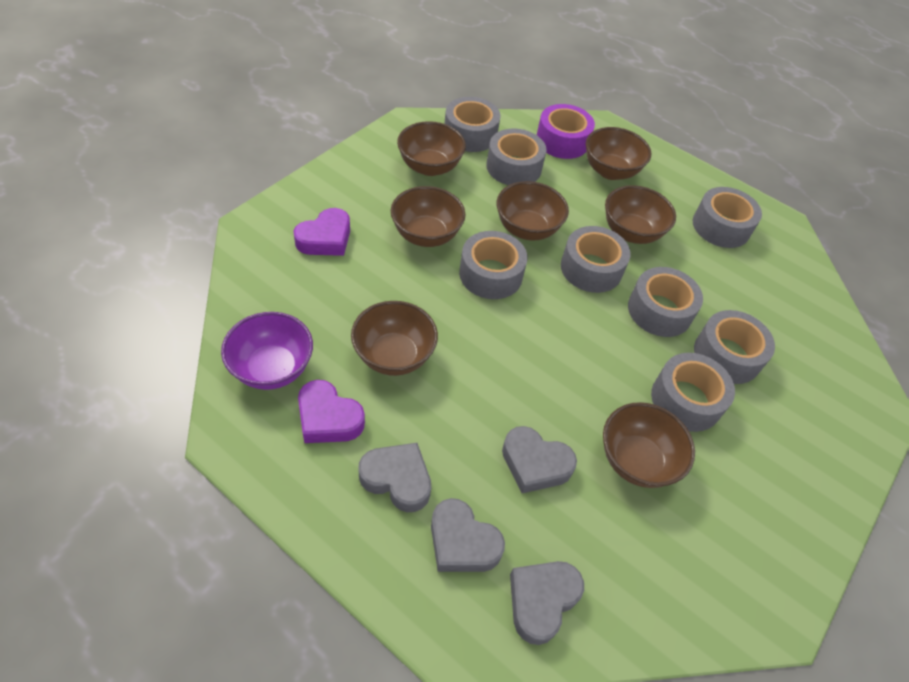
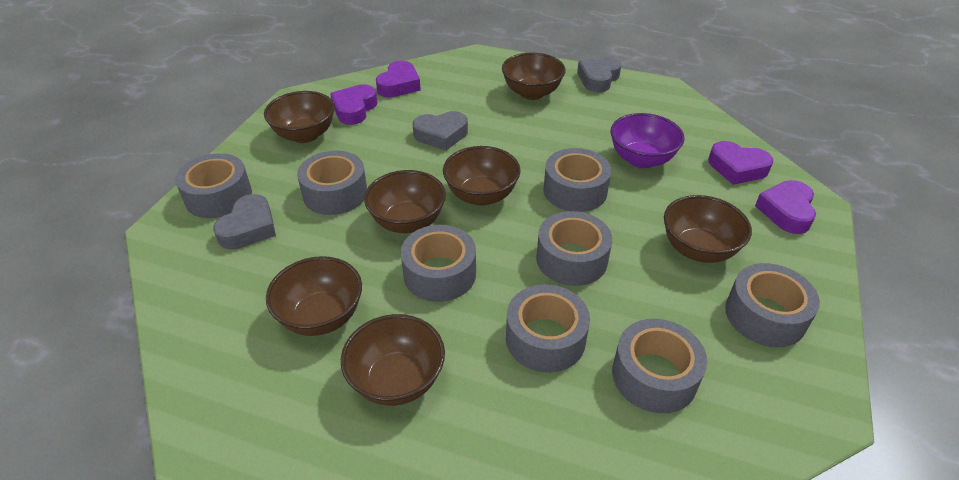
grey heart: [359,443,431,512] [431,498,505,572] [502,426,577,493] [510,561,584,645] = 4 -> [213,194,276,249] [413,111,468,151] [577,57,622,92] = 3
purple heart: [294,208,350,256] [298,380,365,443] = 2 -> [330,84,377,125] [376,61,421,97] [708,141,773,185] [755,180,816,234] = 4
purple tape: [537,104,595,159] = 1 -> none = 0

